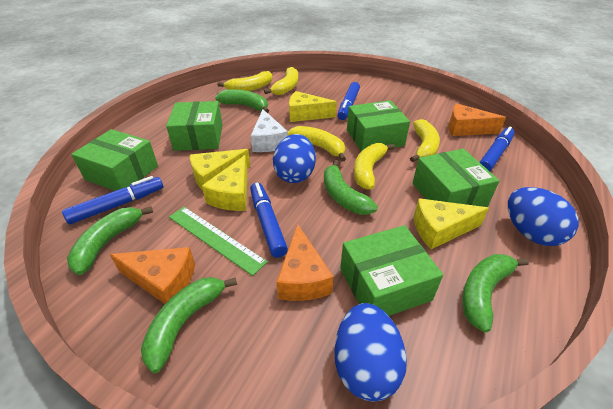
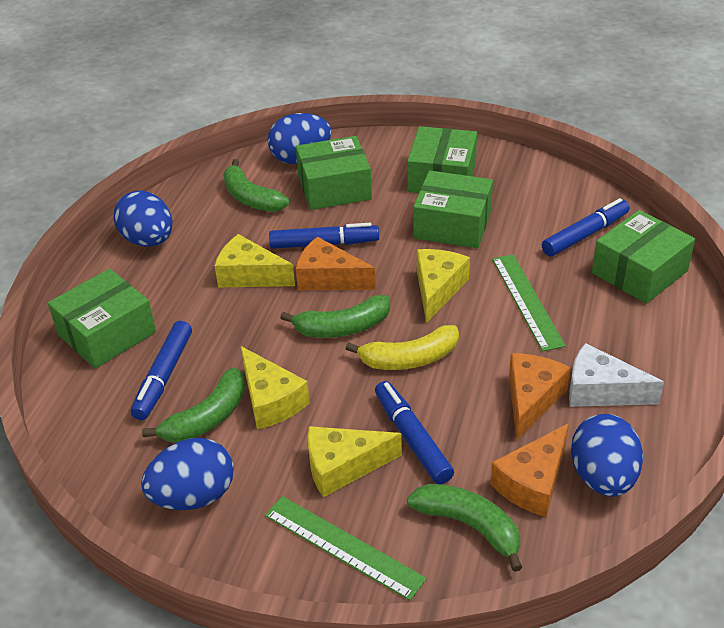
blue egg: [273,134,316,183] [334,303,407,401] [508,187,579,246] = 3 -> [114,191,172,247] [141,438,234,510] [268,113,331,164] [571,414,643,497] = 4
green banana: [67,206,153,275] [141,277,237,373] [215,89,269,113] [324,160,378,215] [462,254,529,333] = 5 -> [142,367,246,442] [223,159,289,212] [280,295,390,338] [407,484,522,572] = 4
green ruler: [169,207,267,276] = 1 -> [265,496,427,600] [492,254,566,352] = 2
yellow banana: [218,71,273,91] [264,67,298,95] [288,126,346,162] [354,143,395,189] [410,119,440,162] = 5 -> [346,325,459,370] = 1

